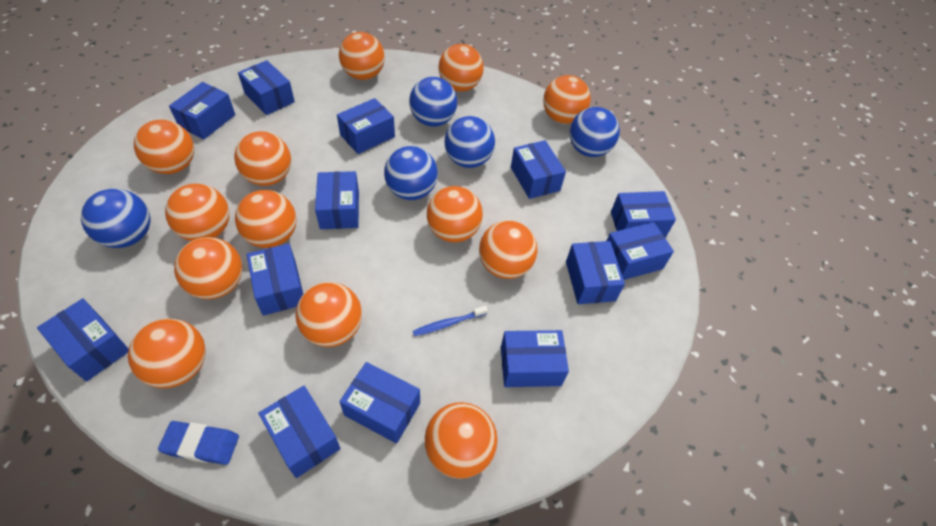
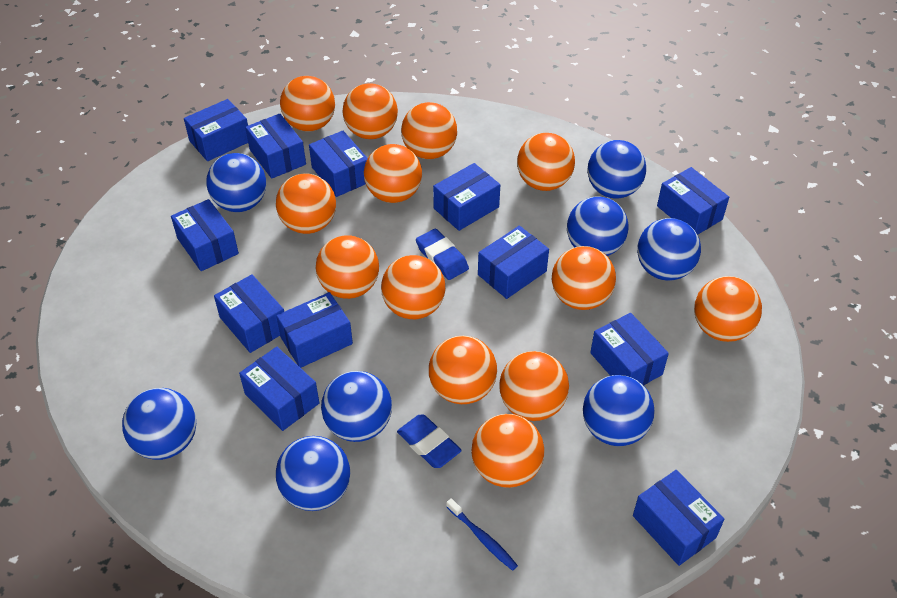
blue ball: [81,189,150,248] [384,146,438,200] [409,77,457,127] [445,116,495,168] [570,107,620,157] = 5 -> [122,388,196,460] [206,153,266,212] [276,436,350,511] [321,371,392,442] [567,196,628,256] [583,375,655,446] [588,140,646,199] [637,218,701,281] = 8
blue box: [37,298,129,381] [169,82,235,139] [238,60,295,115] [247,243,303,316] [259,386,341,478] [315,171,359,229] [337,98,395,154] [339,362,420,444] [501,330,569,387] [511,140,566,199] [566,241,625,304] [607,222,674,280] [611,191,676,238] = 13 -> [171,199,239,271] [184,99,248,161] [214,274,284,353] [239,347,319,431] [245,114,306,179] [276,292,353,368] [309,130,368,197] [433,163,500,231] [478,226,549,299] [590,313,669,385] [633,470,724,566] [657,167,729,235] = 12
blue eraser: [158,421,239,465] = 1 -> [397,414,462,468] [416,228,469,280] = 2

